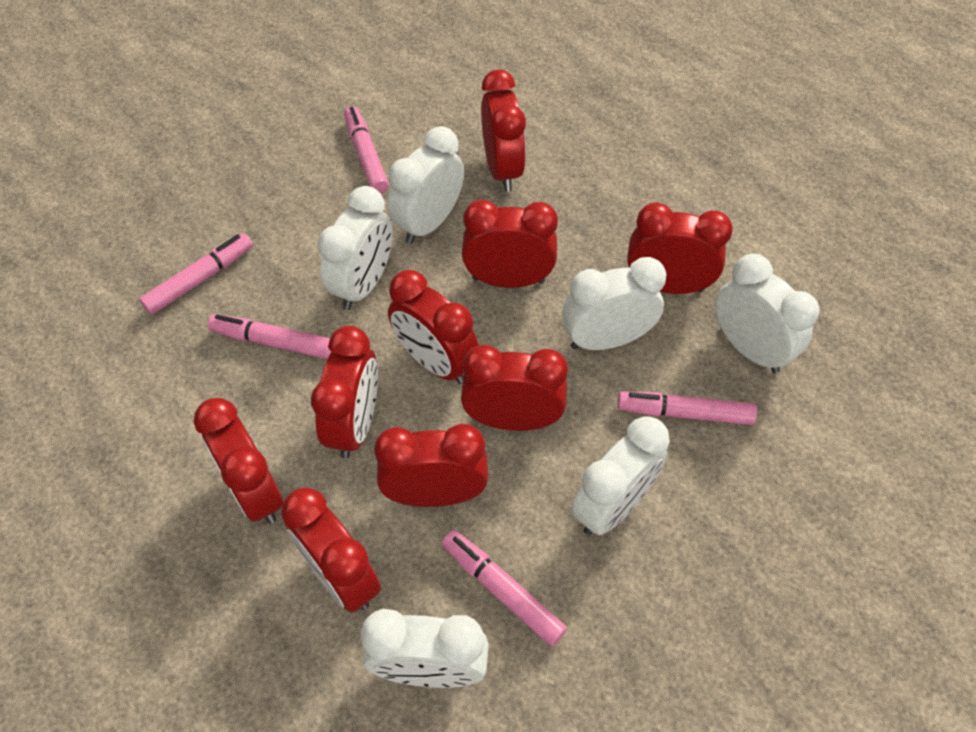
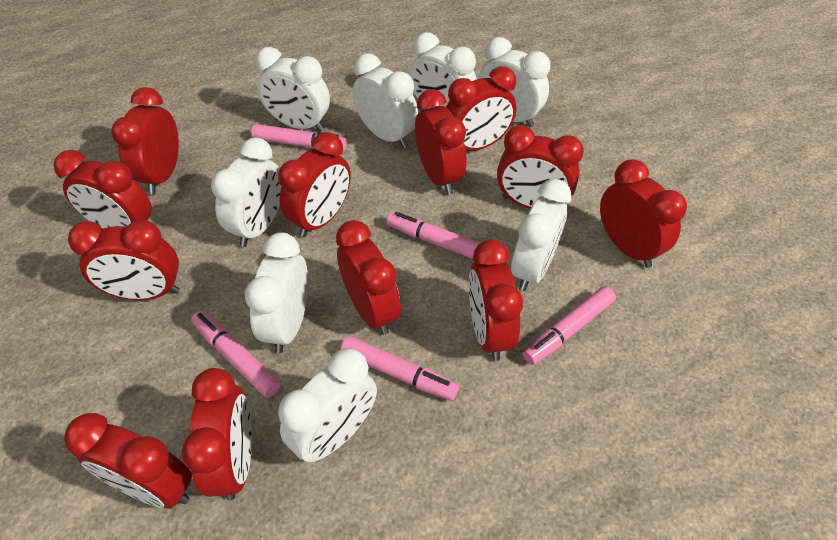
red clock: [194,398,283,524] [281,488,381,613] [311,326,378,459] [374,424,488,507] [388,270,479,384] [461,345,568,431] [462,200,558,288] [481,69,526,192] [627,202,733,294] = 9 -> [53,150,152,229] [64,413,192,509] [68,220,180,300] [111,87,179,194] [181,368,252,500] [278,132,351,238] [336,220,401,335] [415,89,466,195] [446,66,516,151] [469,239,523,361] [497,125,584,209] [600,159,687,268] = 12
white clock: [318,186,393,310] [361,609,489,688] [387,126,464,244] [562,257,666,350] [571,416,670,535] [715,254,819,373] = 6 -> [211,137,282,247] [245,232,308,353] [255,47,330,132] [278,348,377,462] [353,53,418,148] [409,32,477,109] [479,37,550,127] [511,179,572,291] = 8

